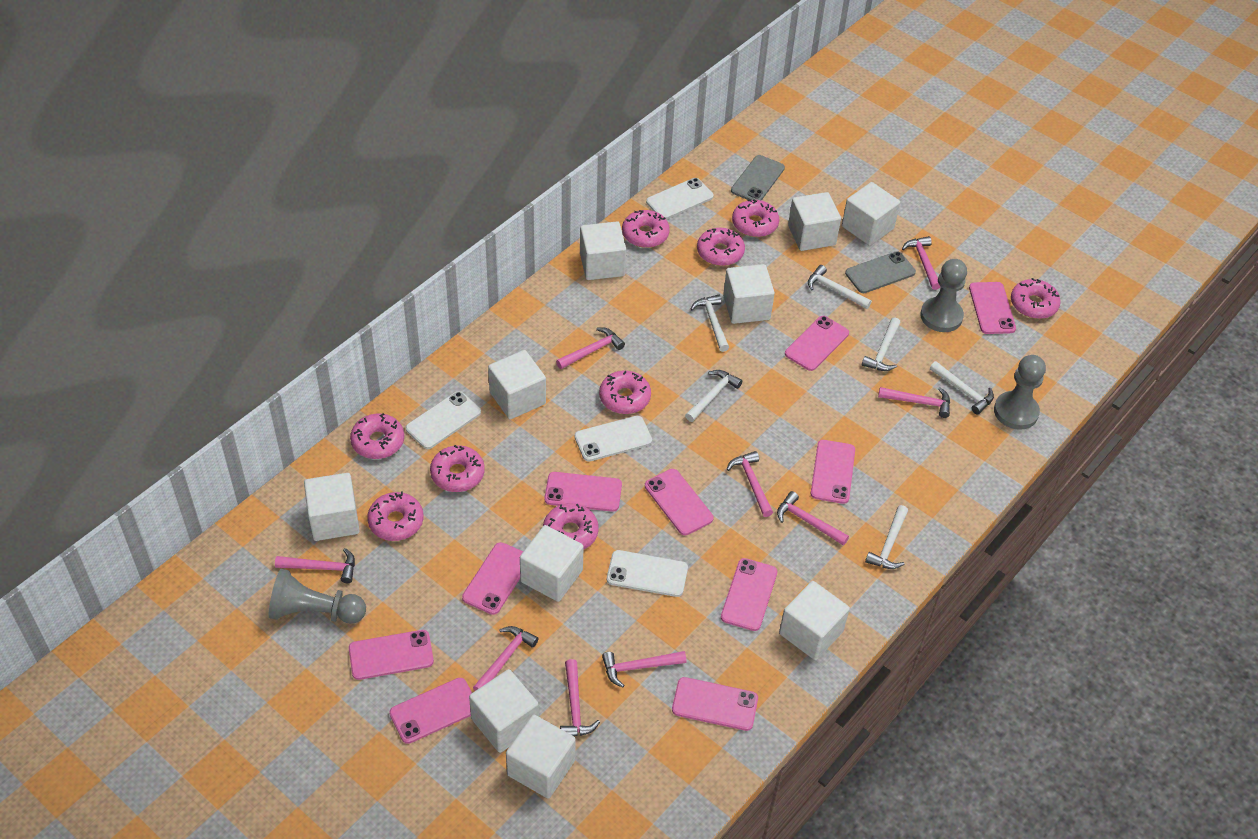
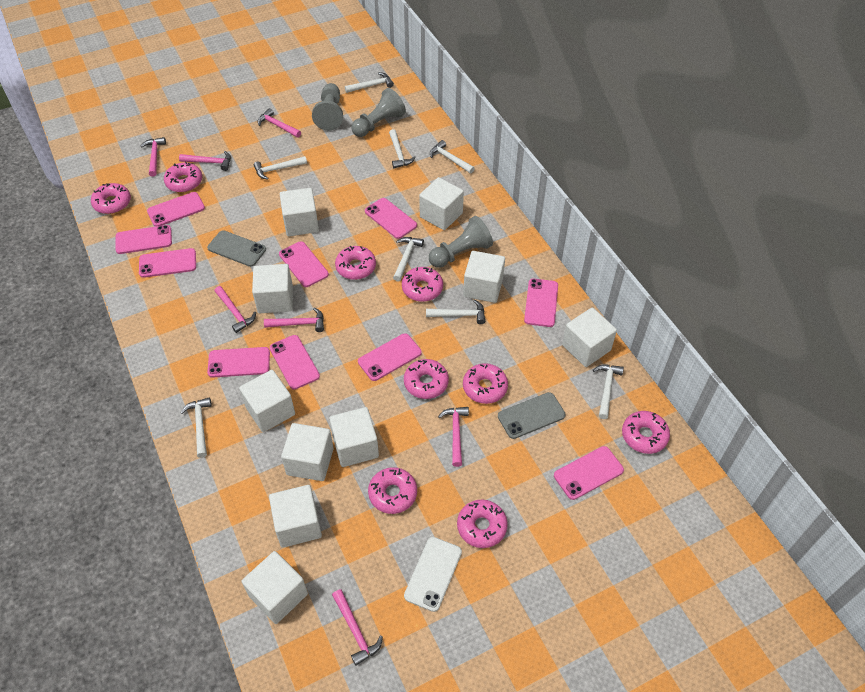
pink hammer: [275,548,355,583] [473,626,539,691] [556,328,625,369] [560,659,600,736] [602,651,686,688] [727,451,773,517] [777,491,849,545] [878,387,950,418] [902,236,941,290] = 9 -> [141,137,166,177] [179,151,231,171] [215,286,256,333] [258,108,301,138] [264,308,324,332] [332,589,383,666] [438,407,469,467] = 7
white hammer: [685,370,742,422] [690,295,729,352] [808,265,872,309] [862,317,901,371] [865,505,908,569] [930,361,994,414] = 6 -> [180,397,212,458] [254,156,307,180] [345,72,394,93] [389,129,416,168] [393,237,424,282] [426,300,485,324] [430,140,475,174] [593,365,624,419] = 8
white phone: [406,391,481,449] [574,416,652,462] [607,550,688,597] [646,178,713,219] = 4 -> [404,537,462,612] = 1

